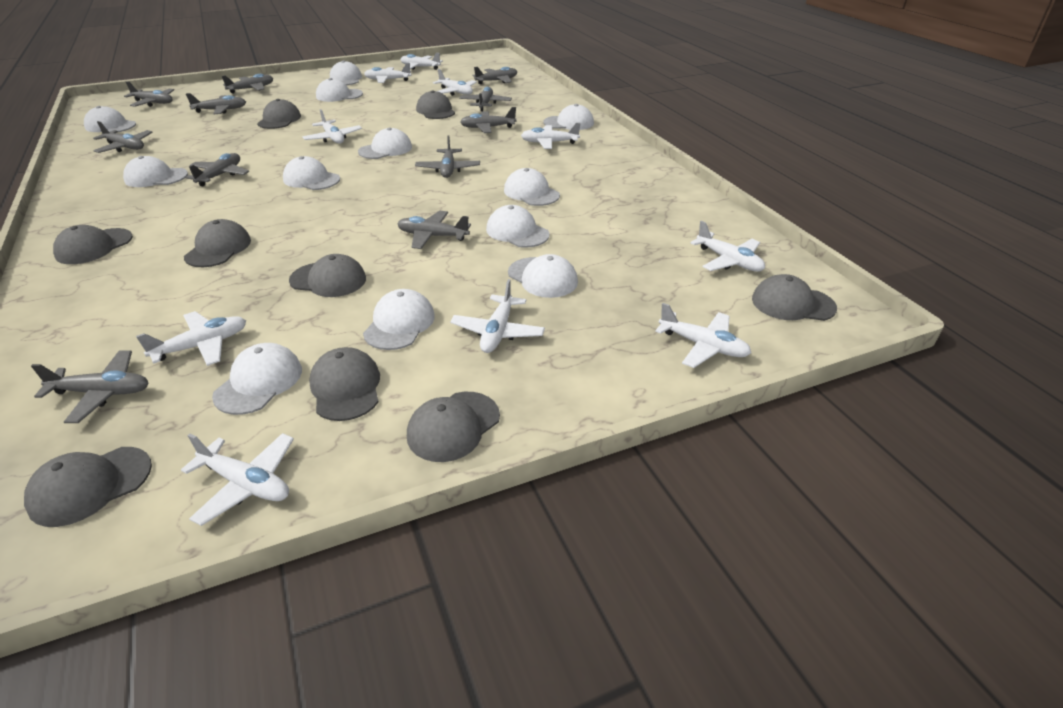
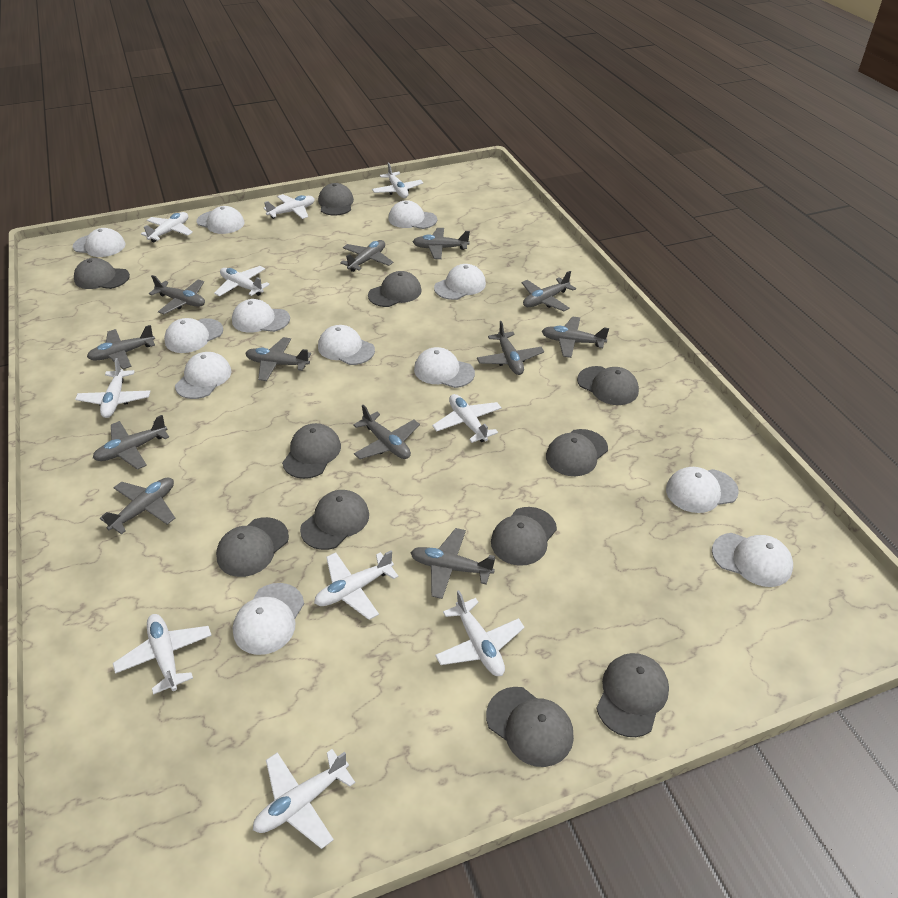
grey cap: [24,447,152,527] [53,225,133,264] [184,219,251,267] [257,99,301,129] [289,254,366,297] [309,347,380,421] [407,392,500,462] [416,90,455,119] [752,274,837,321] = 9 -> [74,258,130,289] [216,517,289,577] [282,423,341,479] [300,490,369,550] [318,183,354,216] [368,271,422,307] [486,687,574,767] [491,507,557,566] [546,429,608,476] [577,366,639,405] [596,653,669,737] = 11
grey plane: [31,350,148,423] [93,121,153,153] [124,81,174,107] [185,153,249,186] [186,93,246,114] [222,74,273,94] [397,211,471,249] [415,135,480,178] [459,87,512,112] [460,107,516,133] [472,67,517,85] = 11 -> [87,325,155,369] [93,415,169,470] [100,478,175,534] [149,275,205,314] [245,337,311,381] [340,240,393,272] [353,405,420,460] [410,528,495,599] [413,228,470,259] [477,321,544,375] [522,271,576,311] [542,316,609,358] = 12

